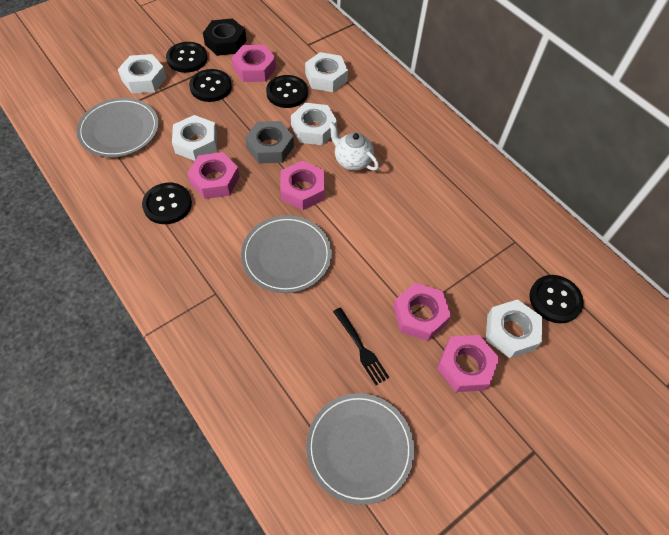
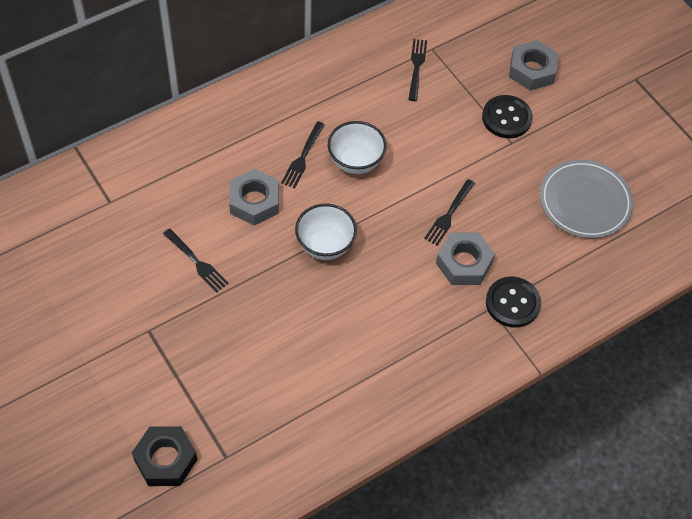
black button: [142,183,192,224] [166,42,207,73] [189,69,232,102] [266,75,308,108] [529,275,584,323] = 5 -> [482,95,533,138] [486,277,541,328] = 2
black fork: [333,307,389,385] = 1 -> [163,229,229,293] [281,121,325,188] [408,39,427,101] [424,179,475,246] = 4
grey nut: [245,121,294,164] = 1 -> [229,169,279,226] [436,233,495,285] [509,40,558,91] = 3
grey plate: [77,98,159,157] [241,215,332,293] [306,393,414,505] = 3 -> [540,160,633,238] = 1
pink nut: [187,152,240,199] [232,45,276,82] [280,161,325,210] [393,283,451,341] [437,335,499,392] = 5 -> none = 0
white bowl: none = 0 -> [295,204,357,260] [328,121,387,174] = 2
white nut: [118,54,166,94] [172,115,217,161] [291,103,337,145] [305,52,348,92] [486,299,542,358] = 5 -> none = 0
white teapot: [328,122,379,171] = 1 -> none = 0

